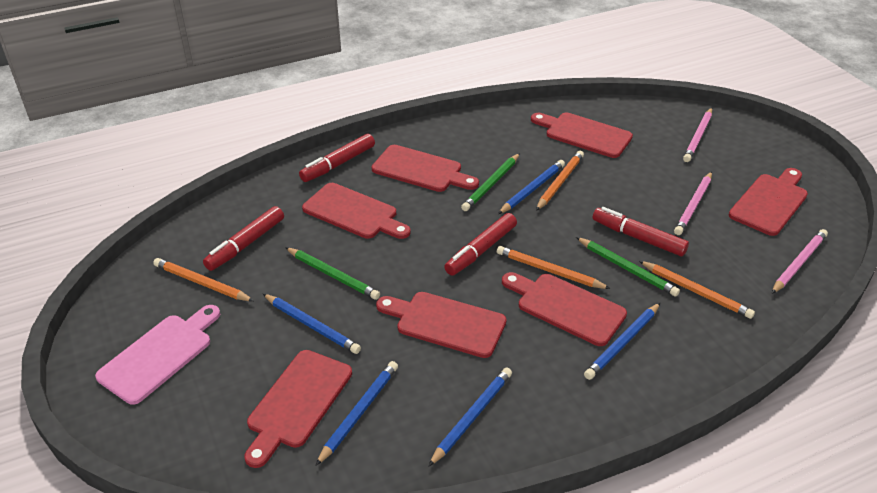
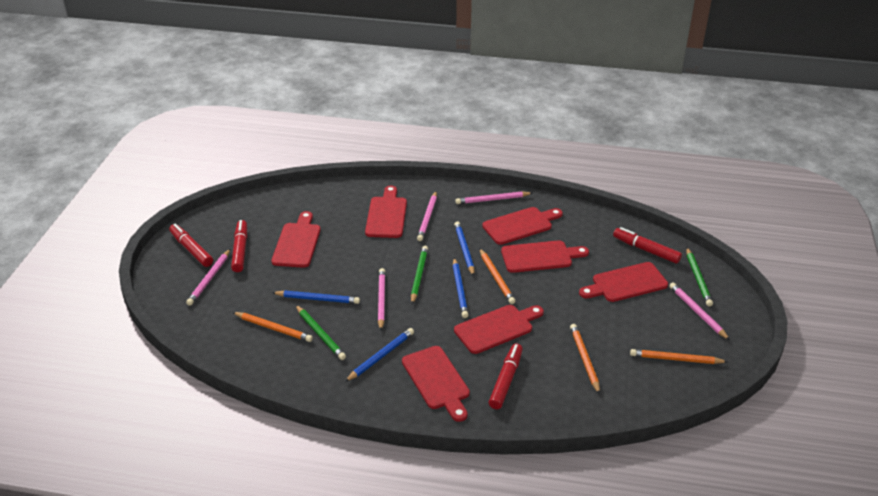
blue pencil: [263,294,361,354] [315,361,398,466] [428,368,512,467] [498,160,565,214] [584,303,660,380] = 5 -> [272,291,360,304] [345,328,414,382] [453,258,468,318] [454,221,474,276] = 4
pink cutting board: [95,305,220,405] = 1 -> none = 0
pink pencil: [674,171,712,235] [683,108,712,162] [772,229,828,294] = 3 -> [186,249,230,306] [378,268,385,331] [417,191,437,241] [456,191,533,204] [669,283,730,340] = 5

